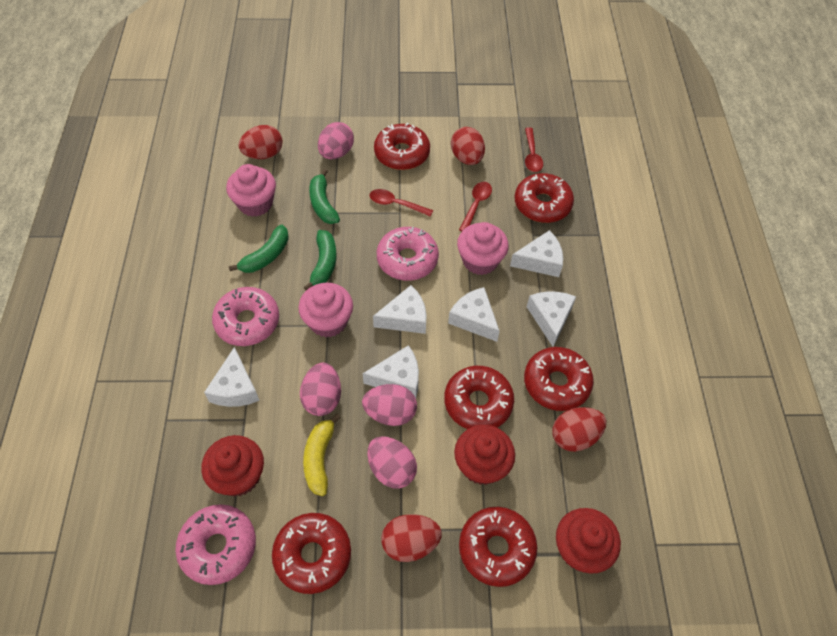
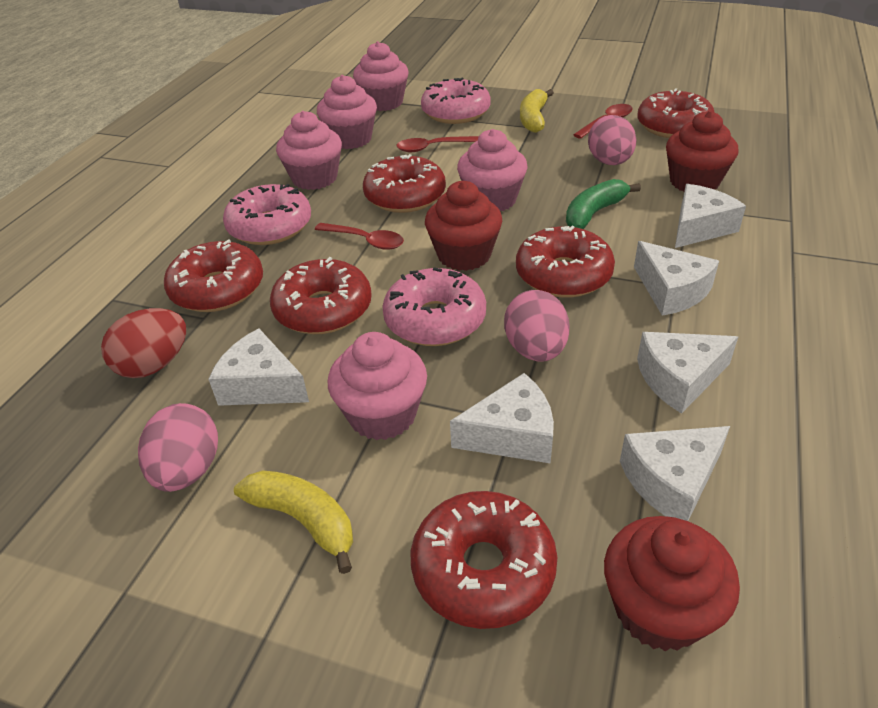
green banana: [229,225,289,273] [304,230,337,290] [309,169,340,224] = 3 -> [566,179,641,229] = 1
pink cupcake: [226,164,276,217] [298,283,353,337] [457,222,509,275] = 3 -> [276,111,342,190] [317,75,377,149] [328,332,427,440] [353,41,408,111] [457,129,528,211] = 5
pink egg: [300,363,341,416] [318,122,354,159] [362,384,417,426] [367,436,417,489] = 4 -> [138,403,218,492] [504,290,570,362] [588,115,637,165] = 3
red egg: [239,125,283,159] [381,514,442,562] [451,127,485,165] [552,407,606,452] = 4 -> [101,308,186,378] = 1
yellow banana: [303,414,341,496] = 1 -> [234,470,353,574] [520,89,554,133] = 2

